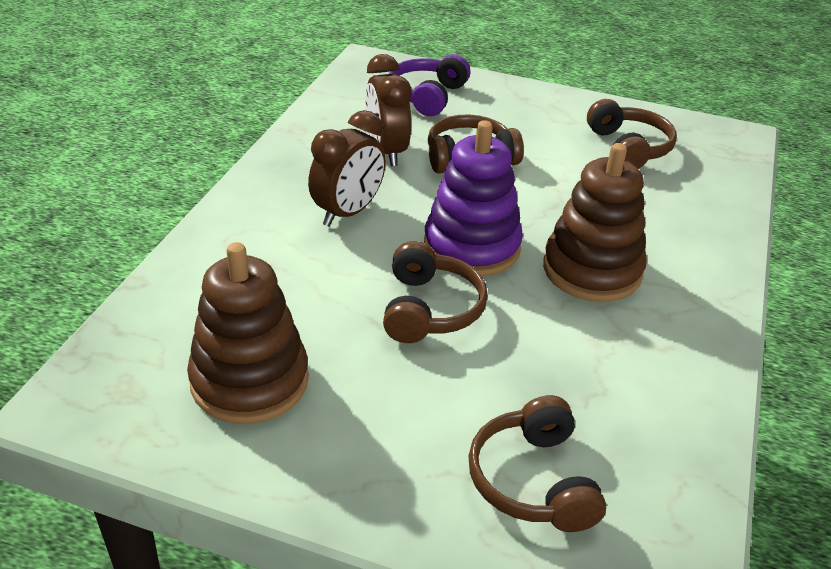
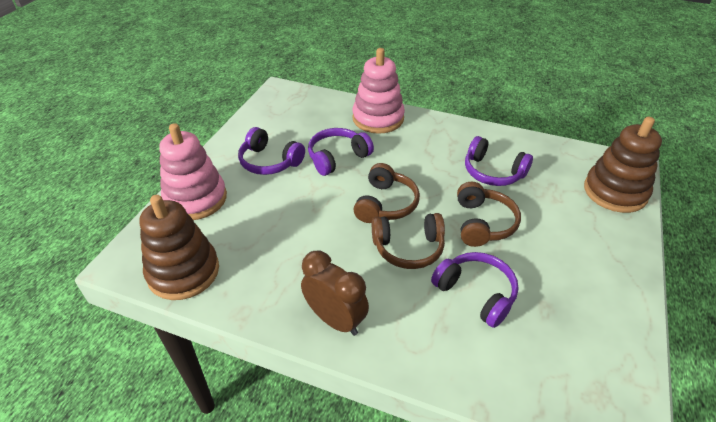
brown clock: [308,110,386,227] [365,54,412,166] = 2 -> [301,251,369,336] = 1
brown headphones: [383,241,488,343] [428,115,524,174] [468,395,606,532] [587,99,677,169] = 4 -> [353,163,420,223] [372,213,445,269] [457,182,521,247] = 3
pink stacking toy: none = 0 -> [159,123,227,220] [352,48,405,134] = 2
purple headphones: [389,54,470,116] = 1 -> [238,127,305,175] [308,128,374,176] [431,252,519,328] [465,136,533,186] = 4
purple stacking toy: [424,120,523,276] = 1 -> none = 0

